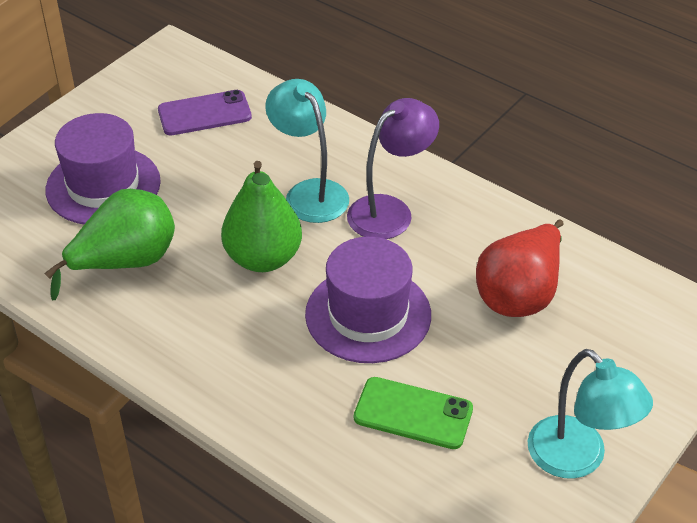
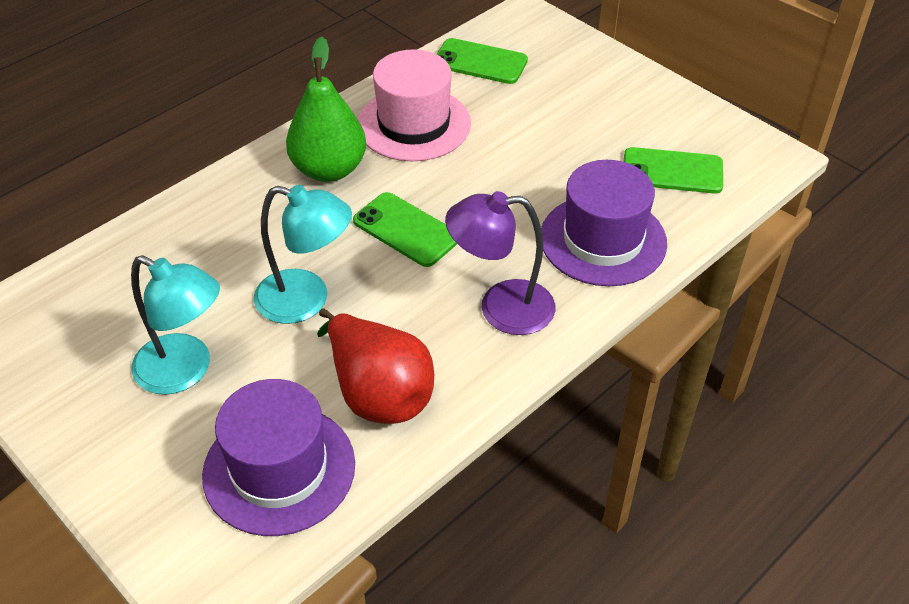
green pear: [44,189,175,301] [221,161,302,272] = 2 -> [286,36,366,182] = 1
green phone: [354,377,473,449] = 1 -> [353,192,457,267] [437,38,528,84] [624,147,723,194] = 3
pink hat: none = 0 -> [358,49,471,161] = 1
purple phone: [158,90,252,135] = 1 -> none = 0

